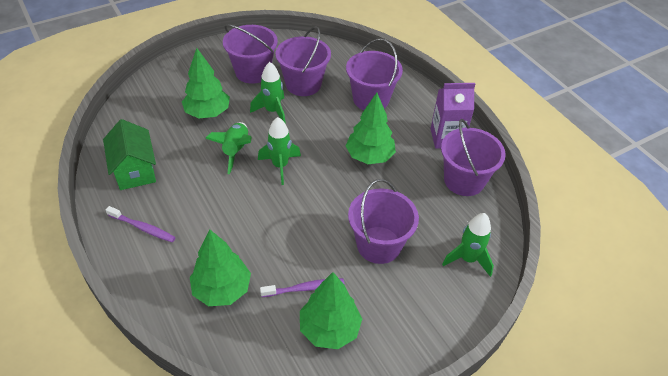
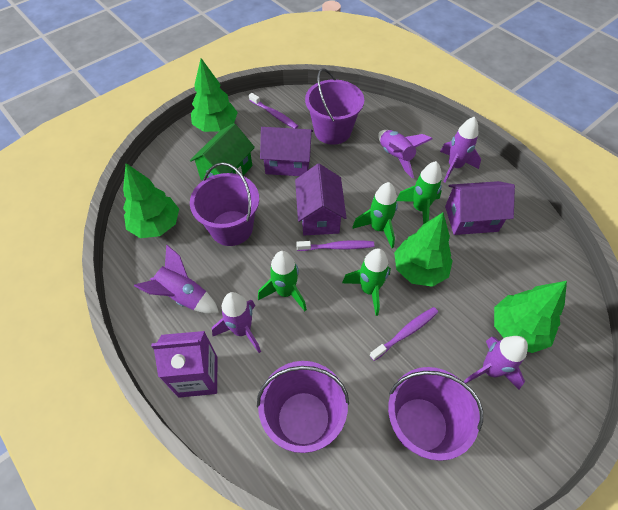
purple bucket: [223,24,278,84] [275,27,331,96] [346,38,403,110] [348,179,419,264] [441,119,506,196] = 5 -> [190,162,259,246] [257,361,349,453] [305,68,364,145] [388,367,483,461] = 4
purple house: none = 0 -> [260,127,313,176] [295,164,346,236] [445,181,515,235] = 3
purple rocket: none = 0 -> [134,245,219,314] [212,292,261,353] [378,130,432,178] [440,117,481,182] [463,336,528,389] = 5
purple toothbrush: [106,206,176,242] [260,278,344,297] = 2 -> [249,93,298,129] [296,240,374,251] [370,307,438,361] = 3

